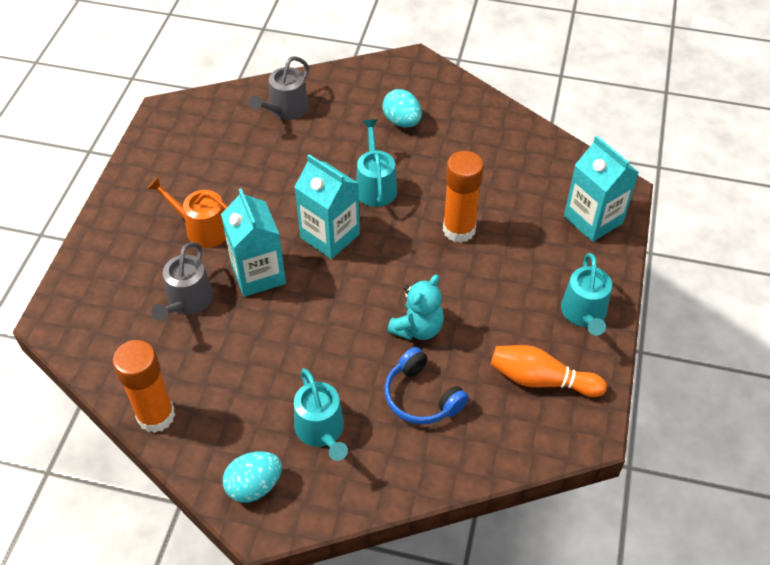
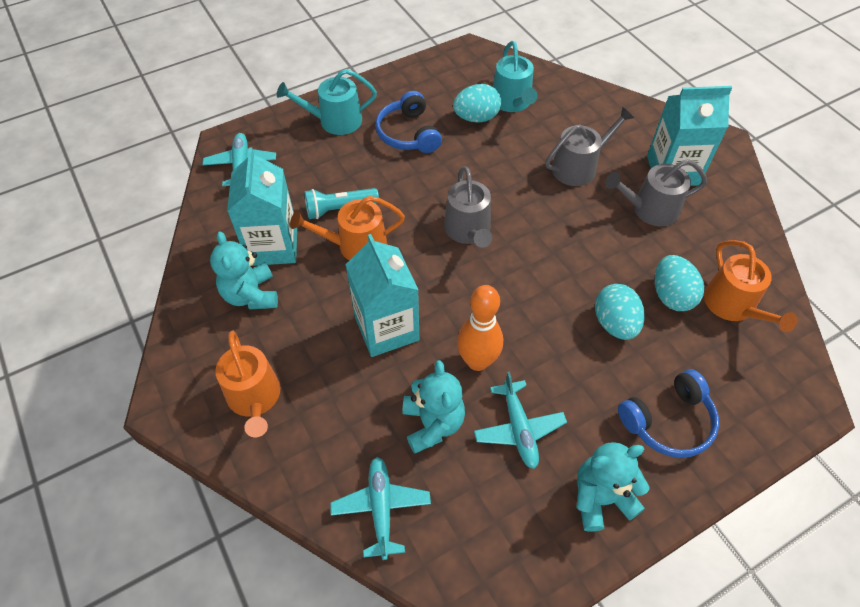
blue headphones: [384,347,469,424] = 1 -> [375,91,442,153] [618,369,719,458] = 2
grey watering can: [151,242,213,321] [249,56,309,120] = 2 -> [444,167,492,248] [545,107,634,186] [605,159,707,226] = 3
orange glue stick: [113,340,175,433] [443,151,484,243] = 2 -> none = 0
orange watering can: [147,177,228,248] = 1 -> [215,330,280,437] [290,196,405,260] [704,240,798,332] = 3
turquoise egg: [223,451,282,503] [382,89,422,127] = 2 -> [453,84,501,122] [595,284,644,340] [655,255,704,311] = 3
turquoise flashlight: none = 0 -> [304,188,379,219] = 1
turquoise plane: none = 0 -> [202,133,276,186] [330,457,431,560] [474,372,567,469] = 3
turquoise teddy bear: [387,275,444,340] = 1 -> [210,231,278,309] [403,360,465,454] [576,442,649,532] = 3
turquoise watering can: [294,368,348,461] [356,119,397,207] [561,253,612,336] = 3 -> [277,69,377,135] [493,41,537,112] = 2

